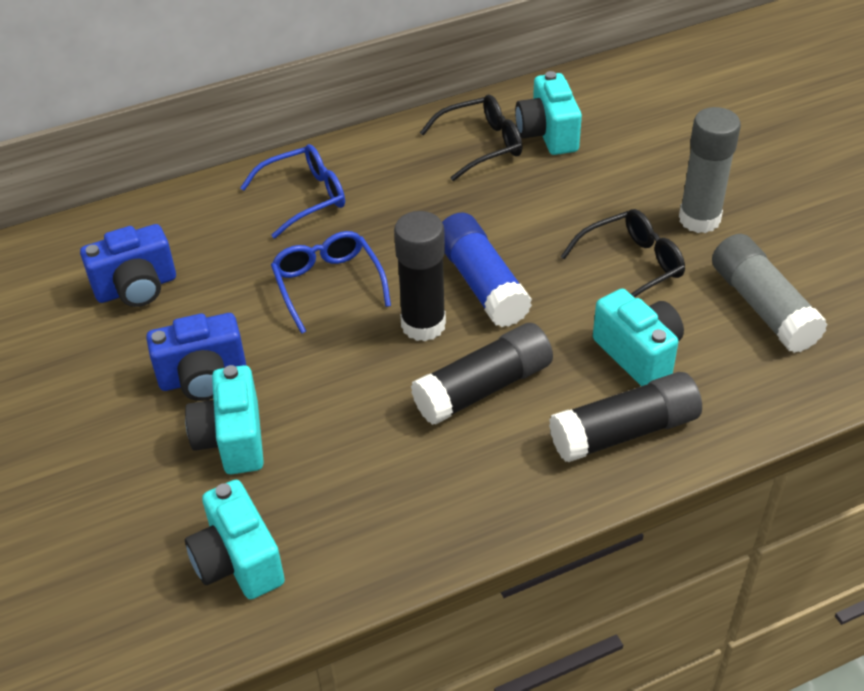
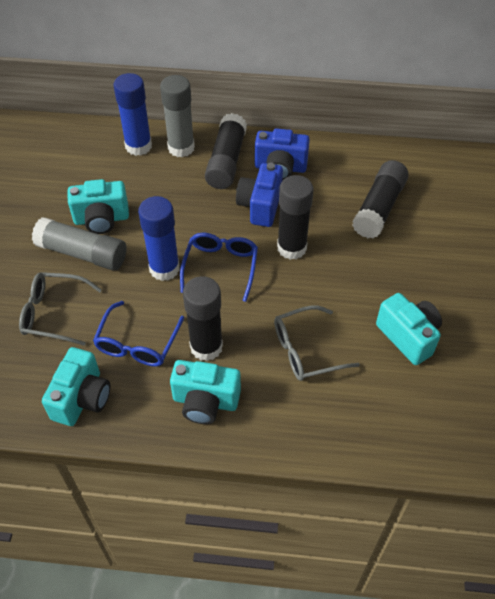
black glasses: [420,95,522,181] [560,209,685,297] = 2 -> none = 0
black glue stick: [394,211,446,342] [411,323,553,425] [549,372,702,462] = 3 -> [183,276,223,361] [205,113,247,189] [277,175,314,260] [352,160,409,238] = 4
blue glue stick: [442,213,532,327] = 1 -> [114,73,152,156] [138,196,180,281] = 2
grey glasses: none = 0 -> [19,272,102,346] [274,305,360,381] = 2

